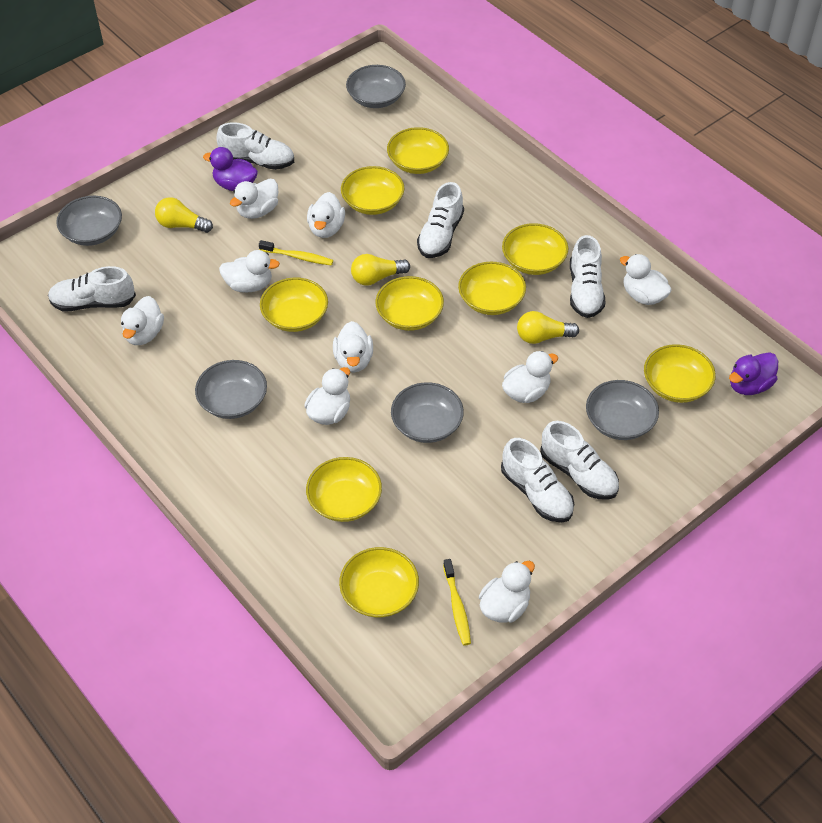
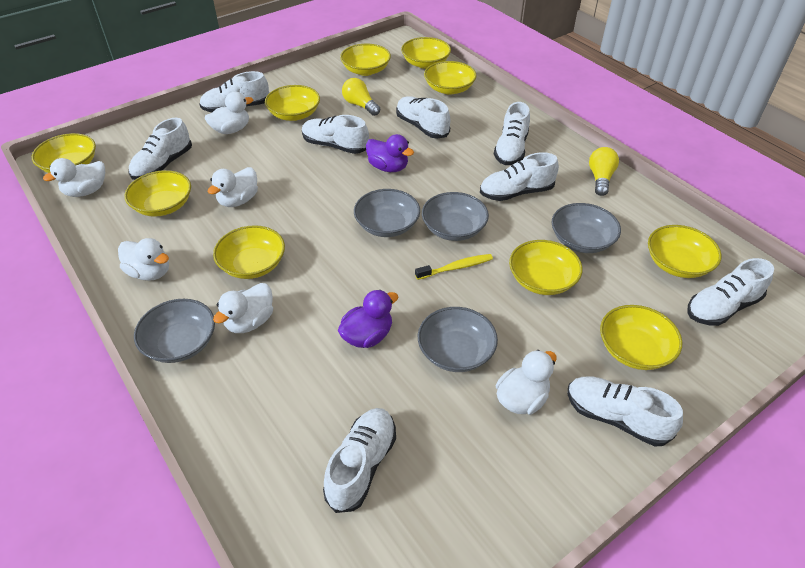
white duck: [121,296,164,345] [219,250,280,293] [230,179,278,219] [304,367,350,425] [307,192,345,238] [333,321,373,373] [479,561,535,623] [502,351,558,403] [620,254,672,305] = 9 -> [43,158,105,197] [118,238,169,281] [205,92,253,134] [208,167,258,207] [213,283,273,333] [496,350,557,415] = 6
white shoe: [48,266,136,311] [216,122,294,170] [417,182,464,258] [501,438,574,523] [540,421,619,500] [570,235,605,318] = 6 -> [128,118,192,180] [199,71,269,112] [302,115,369,154] [323,408,396,513] [396,96,450,139] [480,152,559,201] [494,102,530,165] [567,377,683,446] [687,258,774,326] = 9
yellow bowl: [260,277,328,332] [306,457,382,522] [339,547,419,618] [341,166,404,215] [376,276,444,331] [387,127,449,174] [458,262,526,315] [502,223,568,275] [644,344,716,403] = 9 -> [32,133,96,173] [125,170,191,217] [213,225,285,279] [265,85,320,121] [340,44,391,76] [401,37,451,69] [424,61,477,95] [509,240,583,295] [600,305,683,370] [648,225,722,278] = 10
yellow light bulb: [155,197,213,233] [351,254,410,286] [517,311,579,344] = 3 -> [342,78,380,116] [589,147,619,196] = 2
yellow toothbrush: [259,240,333,266] [443,559,471,645] = 2 -> [415,254,493,280] = 1

